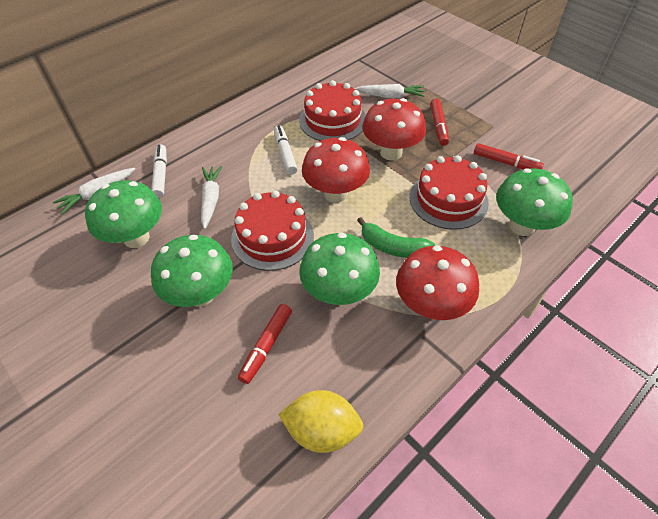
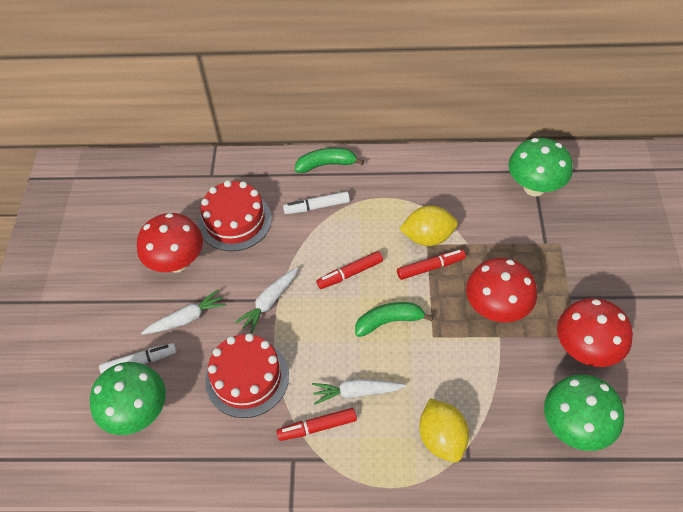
green banana: [357,217,435,258] = 1 -> [295,148,364,173] [355,302,433,337] = 2
green mushroom: [85,180,162,248] [151,234,233,307] [299,233,380,305] [496,168,573,236] = 4 -> [90,362,166,435] [508,138,573,196] [544,374,624,451] = 3
red cake: [231,191,314,271] [299,80,366,141] [410,156,489,230] = 3 -> [199,180,272,251] [205,333,289,418] = 2
yellow lemon: [278,390,364,453] = 1 -> [400,205,458,246] [419,398,469,463] = 2

